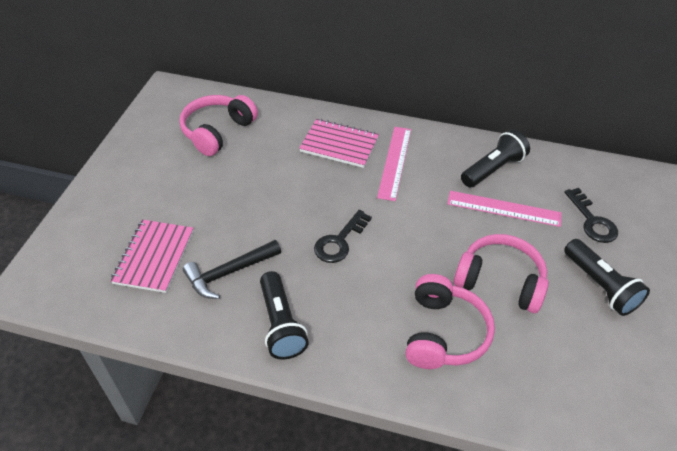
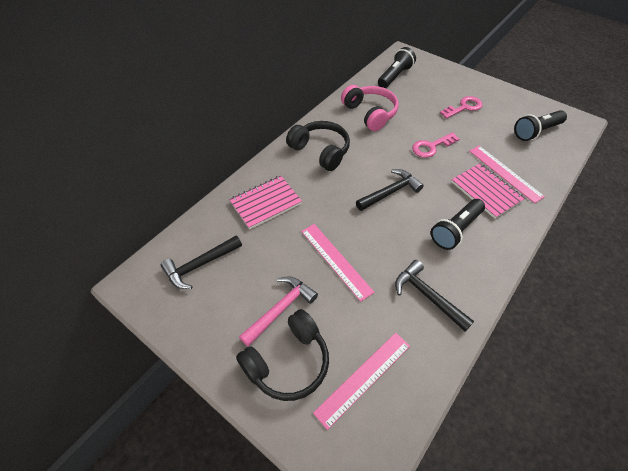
black hammer: [183,240,281,299] = 1 -> [161,235,242,289] [356,169,424,211] [395,260,474,331] = 3
black headphones: none = 0 -> [236,309,329,401] [286,121,350,171] = 2
black key: [314,210,372,263] [564,188,618,243] = 2 -> none = 0
pink hammer: none = 0 -> [239,277,318,347] = 1
pink headphones: [179,95,258,156] [406,274,495,369] [454,234,549,313] = 3 -> [341,85,398,131] = 1
pink key: none = 0 -> [412,132,460,158] [440,96,482,119] = 2
pink ruler: [377,127,411,201] [447,191,562,227] = 2 -> [301,224,375,302] [313,333,410,430] [469,146,545,203] = 3

